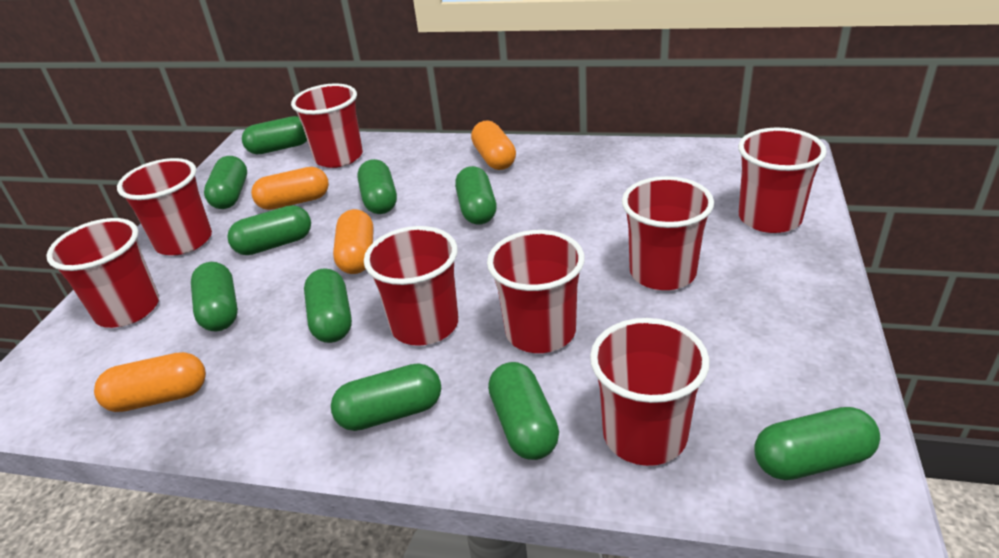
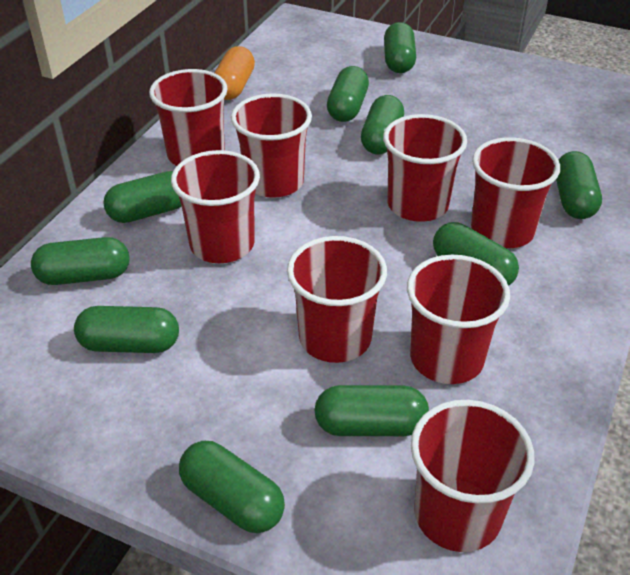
orange capsule: [94,352,206,412] [251,167,329,210] [333,209,373,274] [471,121,516,170] = 4 -> [214,46,255,100] = 1

